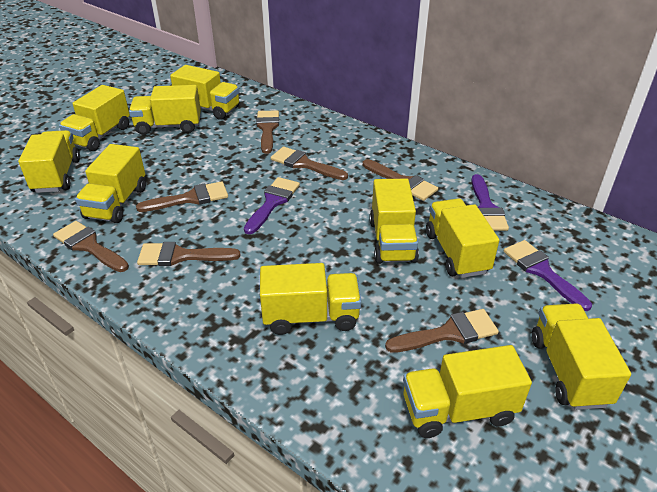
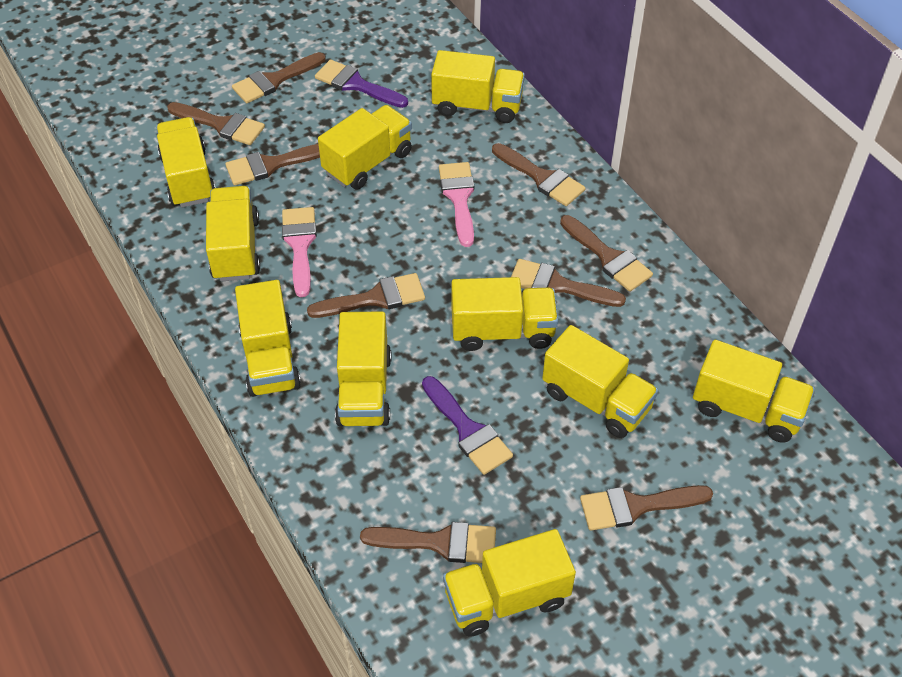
brown brush: [53,221,129,272] [136,181,228,212] [137,242,241,266] [256,110,279,154] [271,147,348,180] [363,159,438,201] [385,309,499,353] = 7 -> [167,102,265,145] [225,144,320,185] [232,52,326,103] [307,273,425,318] [360,522,496,563] [492,143,585,206] [511,259,626,307] [560,215,653,292] [580,485,713,531] = 9
pink brush: none = 0 -> [282,207,317,297] [439,162,474,247] = 2
purple brush: [244,177,300,234] [471,174,509,231] [504,240,592,311] = 3 -> [315,59,408,108] [422,376,513,475] = 2

